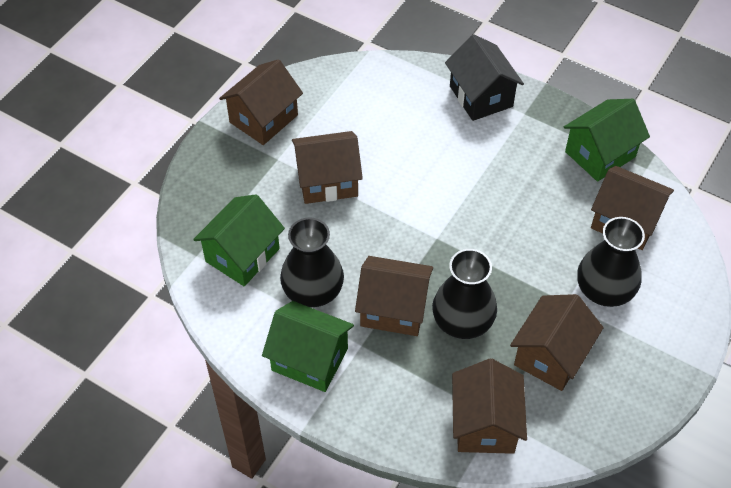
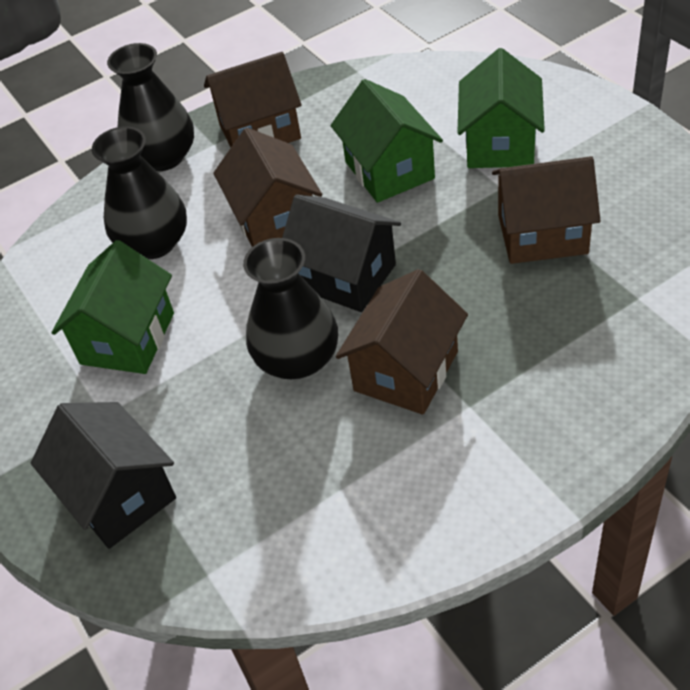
black house: [445,34,524,121] = 1 -> [31,402,176,549] [282,195,401,312] = 2
brown house: [219,59,303,145] [292,131,363,204] [355,256,433,336] [452,359,527,454] [510,294,604,391] [591,166,674,250] = 6 -> [204,52,302,148] [213,128,322,247] [336,269,468,415] [492,156,600,264] = 4

